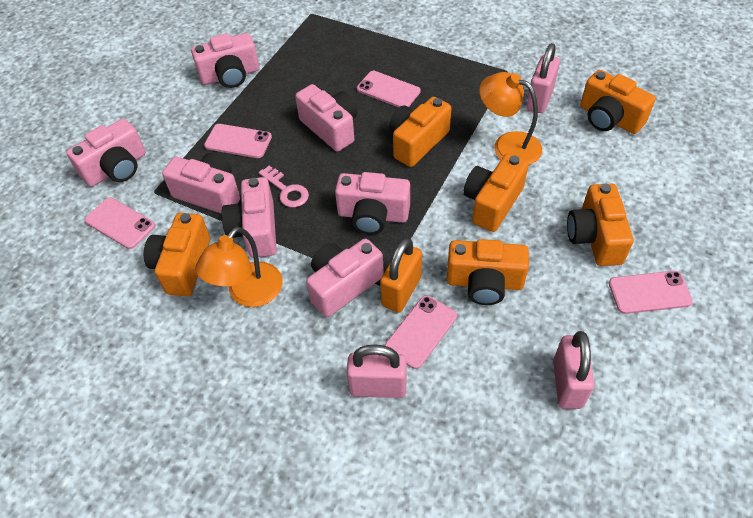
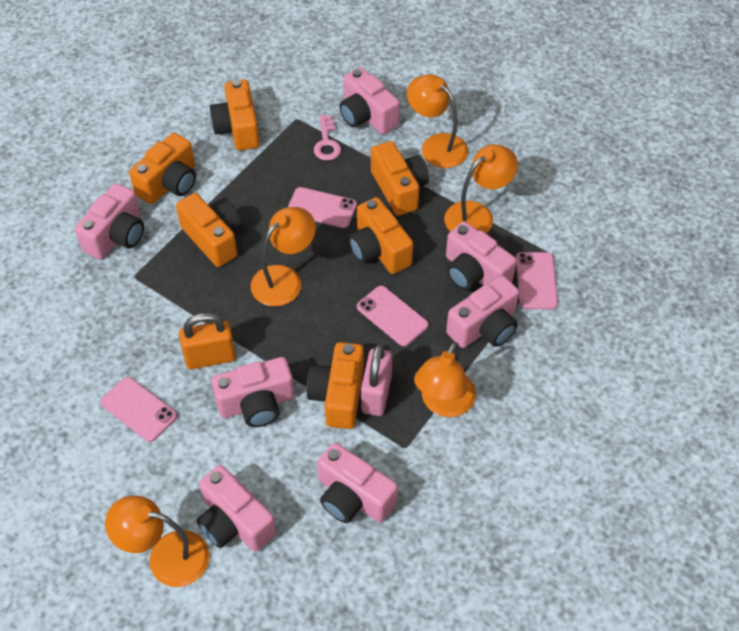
orange lamp: [195,227,283,307] [479,72,542,165] = 2 -> [105,496,210,587] [250,207,316,306] [407,74,468,168] [414,342,476,417] [444,144,518,233] = 5
pink padlock: [347,345,407,398] [526,43,560,113] [553,331,594,409] = 3 -> [361,344,392,416] = 1
pink phone: [85,198,155,249] [204,124,272,158] [357,71,420,107] [385,295,457,369] [609,271,693,314] = 5 -> [101,377,177,442] [288,187,357,228] [357,286,429,346] [516,252,558,309] = 4

